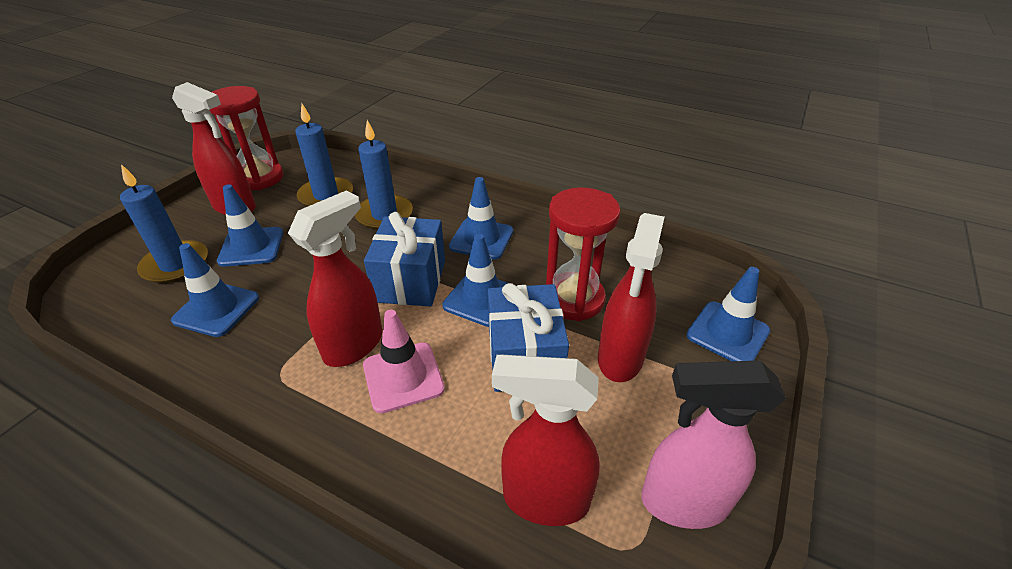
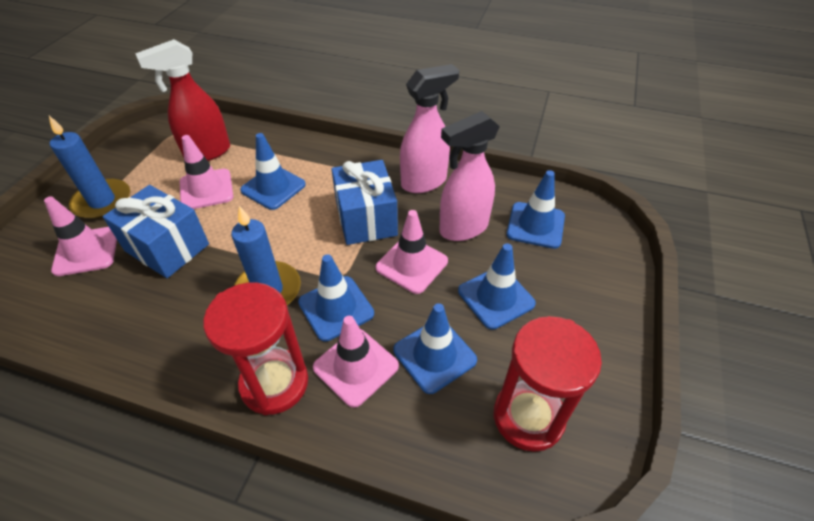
blue candle: [120,164,208,283] [295,104,353,207] [355,120,413,230] = 3 -> [49,116,130,219] [231,206,301,305] = 2
pink spray bottle: [641,361,786,529] = 1 -> [400,64,459,193] [440,111,500,241] = 2
pink traffic cone: [363,309,445,413] = 1 -> [44,196,117,276] [180,135,233,209] [313,316,399,408] [376,210,448,294] = 4
red spray bottle: [172,82,256,215] [288,191,382,367] [492,355,600,526] [598,213,664,382] = 4 -> [135,39,230,161] = 1

